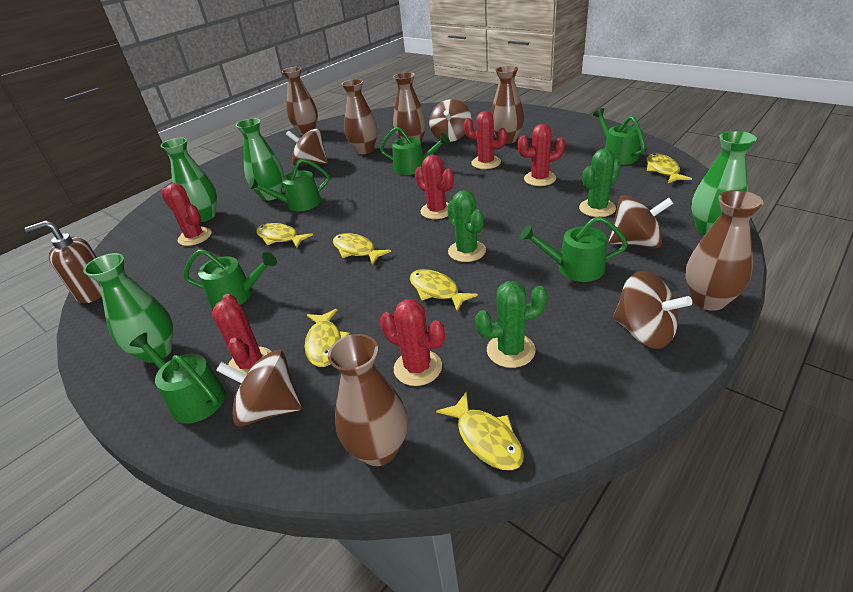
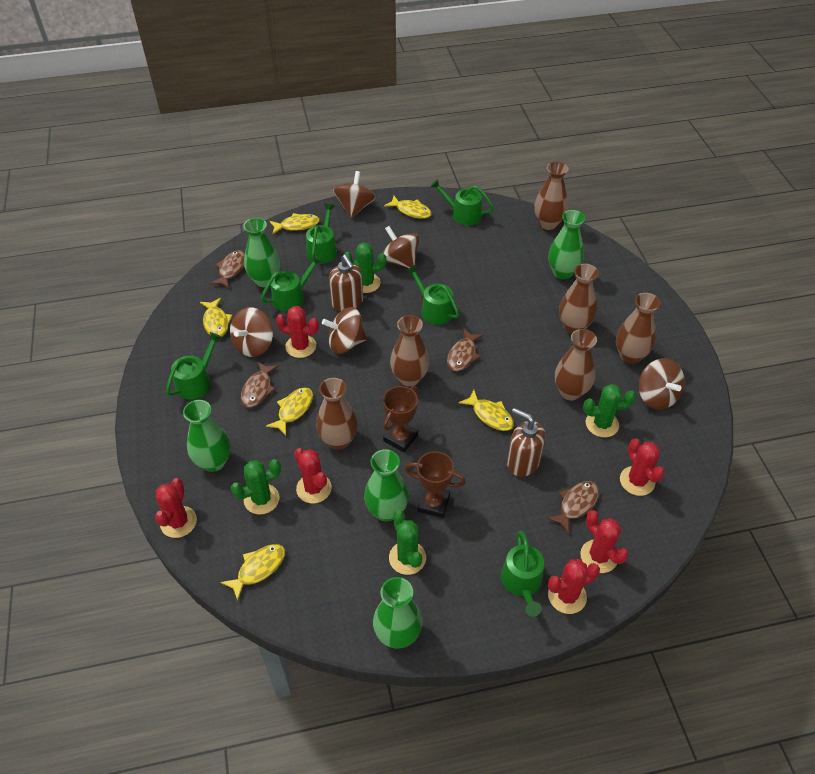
brown fish: none = 0 -> [210,250,245,288] [241,361,279,407] [447,329,483,371] [547,481,599,534] = 4
brown soap dispenser: [25,220,102,303] = 1 -> [329,255,363,312] [507,408,545,477] = 2
brown trophy: none = 0 -> [383,386,418,452] [405,451,466,518] = 2
green cactus: [447,190,486,262] [475,281,547,368] [579,149,621,217] = 3 -> [231,459,281,515] [344,242,386,293] [389,510,426,575] [583,384,636,437] = 4
green vase: [83,253,173,363] [161,138,217,222] [236,118,284,201] [691,131,757,236] = 4 -> [183,400,231,472] [243,218,280,287] [364,449,409,522] [373,577,422,649] [548,210,585,279] = 5

